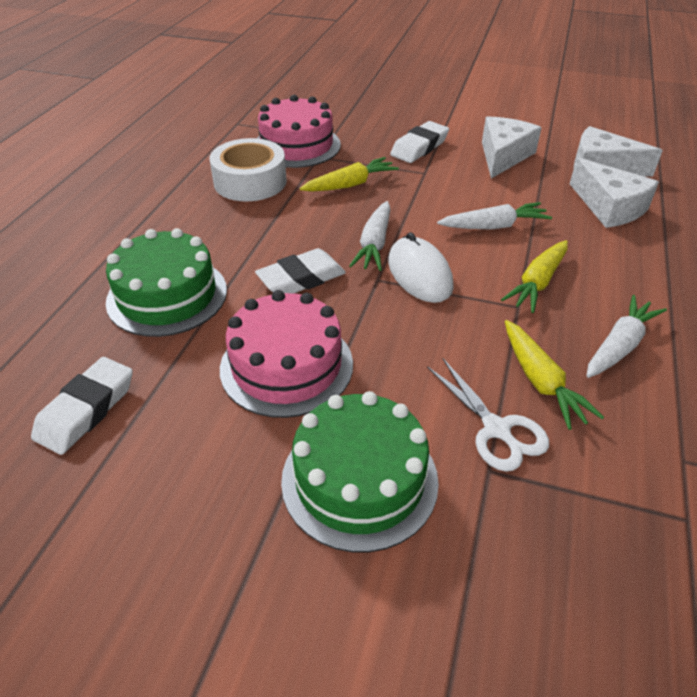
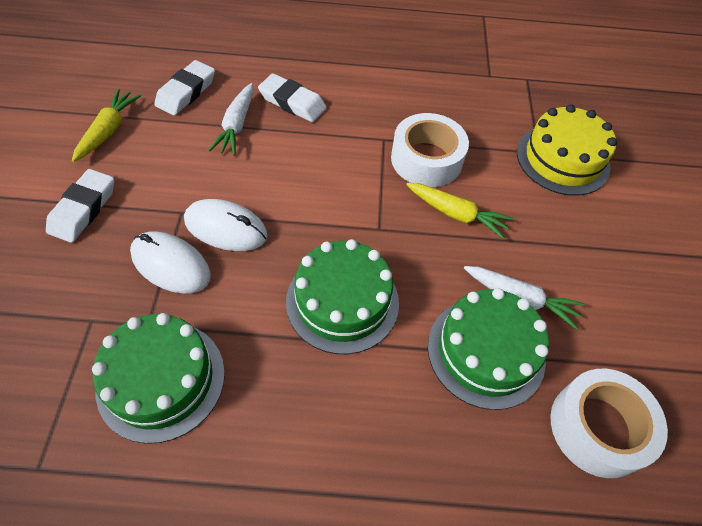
green cake: [106,228,227,337] [281,391,439,552] = 2 -> [92,313,225,444] [286,239,399,354] [428,288,549,410] = 3
pink cake: [220,290,353,418] [257,95,341,168] = 2 -> none = 0
white carrot: [349,201,391,271] [437,202,552,229] [586,295,667,378] = 3 -> [208,83,254,156] [464,266,585,330] = 2
white cheese: [482,116,542,178] [570,157,659,228] [574,126,663,177] = 3 -> none = 0
white mouse: [388,232,454,303] = 1 -> [130,231,211,293] [184,199,268,251] = 2
white scissors: [427,358,549,472] = 1 -> none = 0
white tape: [210,138,287,201] = 1 -> [391,113,469,187] [551,369,668,478] = 2
yellow cake: none = 0 -> [517,104,617,196] = 1
yellow carrot: [300,157,399,192] [501,240,568,313] [505,320,604,430] = 3 -> [72,89,141,162] [406,183,513,239] = 2

